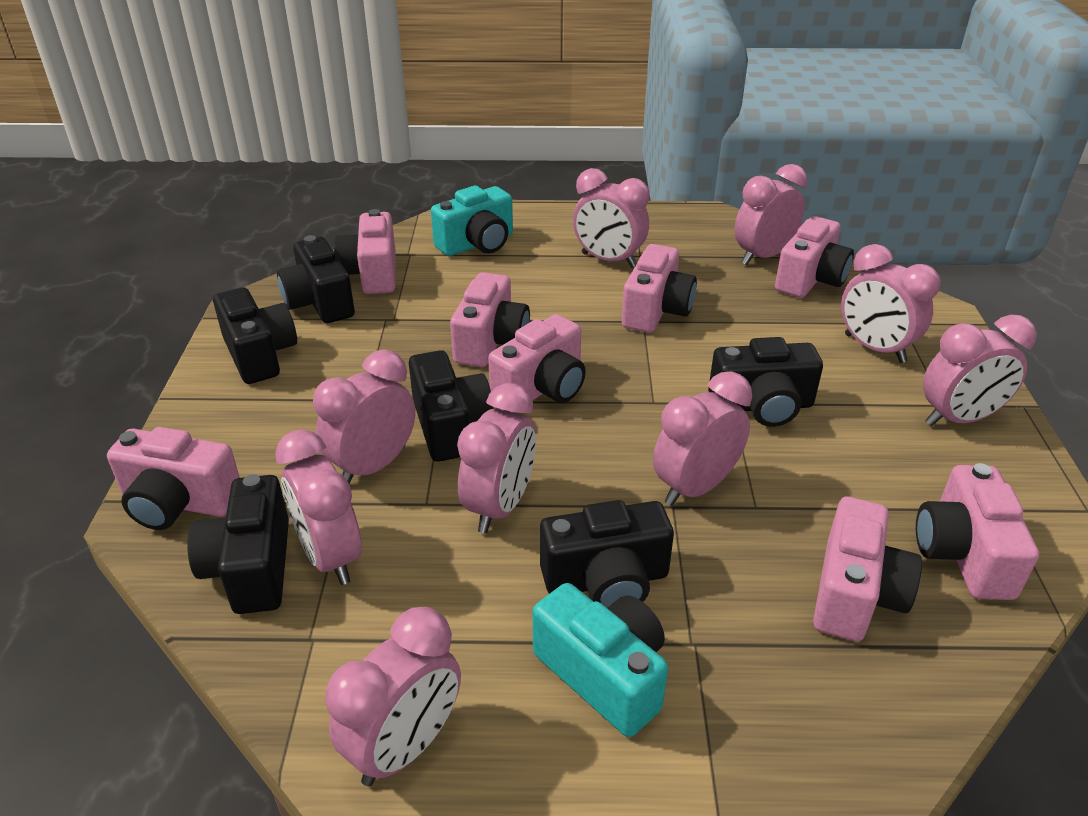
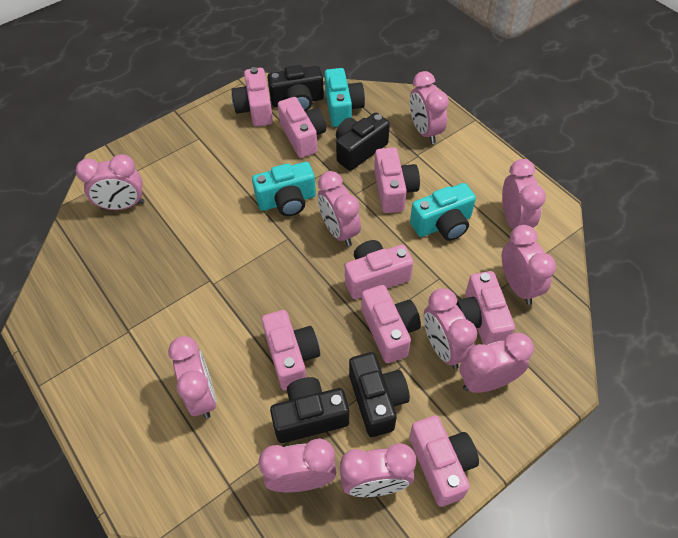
black camera: [187,474,289,614] [213,287,297,384] [277,235,355,323] [409,350,493,462] [540,500,674,608] [708,337,823,427] = 6 -> [267,65,324,111] [270,377,349,443] [336,113,390,171] [349,352,410,437] = 4
pink clock: [275,429,362,585] [313,349,415,484] [325,607,461,786] [457,383,536,533] [573,168,650,268] [653,371,752,506] [734,164,807,265] [841,244,941,363] [923,315,1037,426] = 9 -> [76,154,145,210] [168,336,217,419] [258,438,336,492] [318,171,361,247] [340,443,416,497] [410,71,449,144] [424,288,477,369] [460,333,534,393] [502,159,546,229] [502,225,556,305] = 10
turquoise camera: [431,186,513,256] [532,583,668,737] = 2 -> [252,162,316,216] [324,68,365,127] [410,183,476,241] = 3

